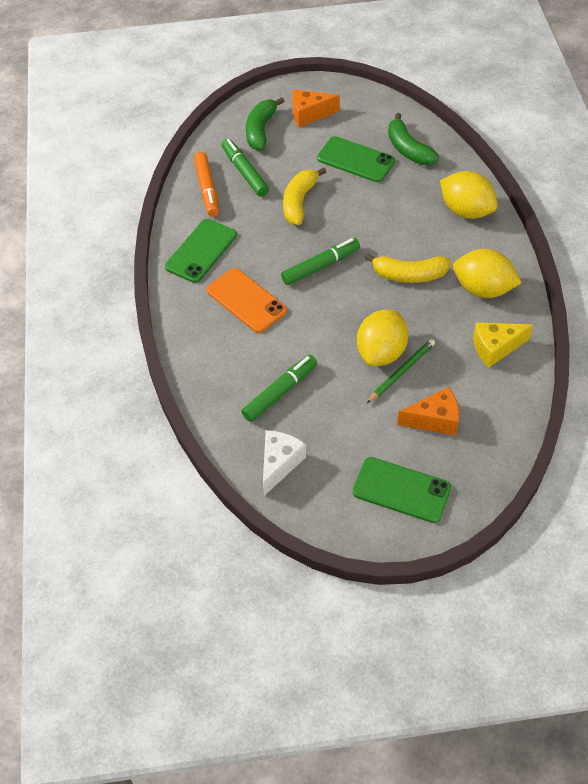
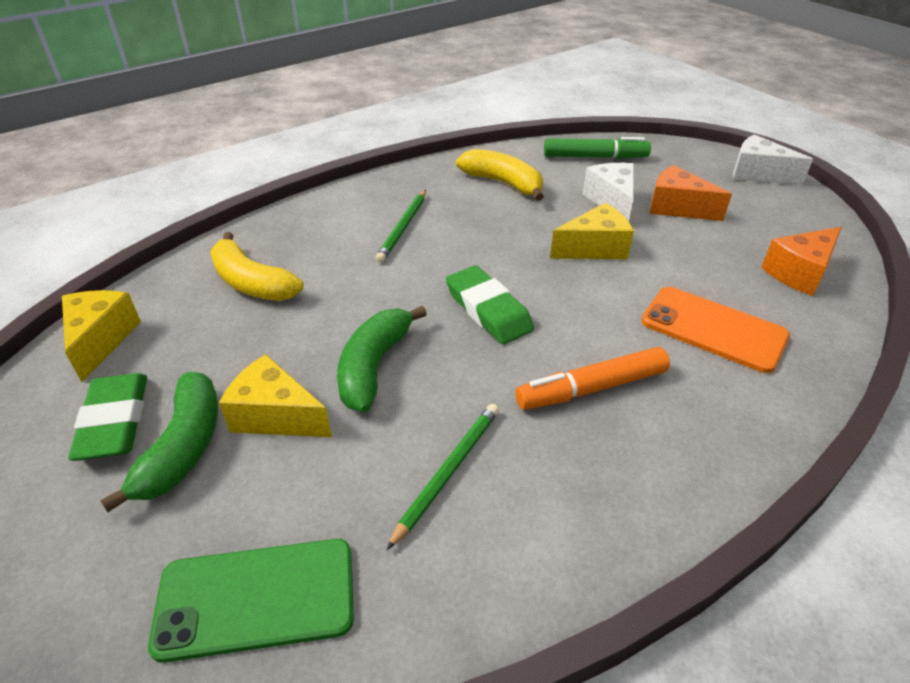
green eraser: none = 0 -> [68,373,147,461] [446,266,534,345] = 2
green marker: [222,139,269,197] [241,354,317,422] [281,238,360,285] = 3 -> [544,137,651,159] = 1
green pencil: [366,339,435,404] = 1 -> [375,190,426,263] [386,404,499,550] = 2
green phone: [165,219,237,283] [317,136,395,182] [353,457,451,523] = 3 -> [148,539,354,663] = 1
white cheese: [263,430,306,496] = 1 -> [583,163,634,221] [733,135,813,186] = 2
yellow cheese: [473,322,533,368] = 1 -> [62,290,141,382] [219,354,332,437] [550,203,634,259] = 3
yellow lemon: [357,310,408,366] [440,171,497,219] [453,249,522,298] = 3 -> none = 0

